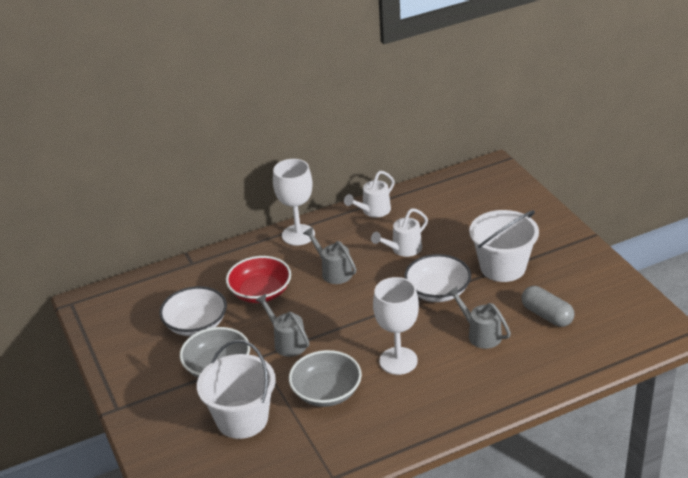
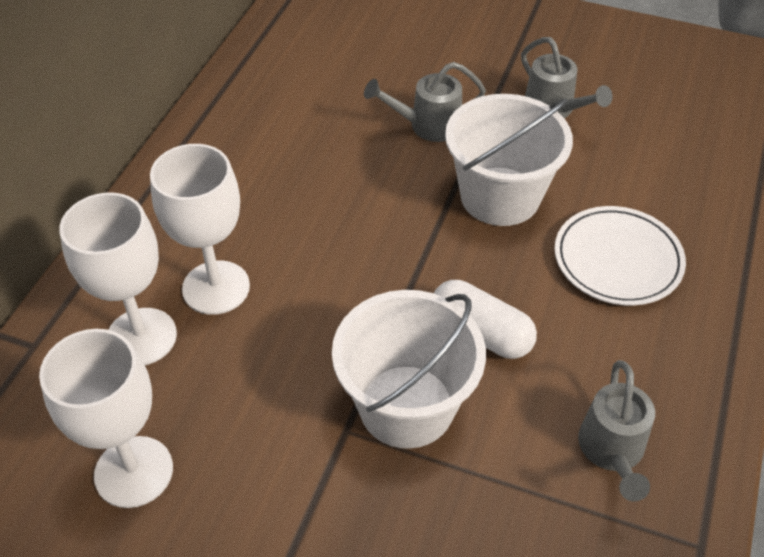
grey bowl: [180,327,250,378] [289,350,362,407] = 2 -> none = 0
grey capsule: [521,286,575,327] = 1 -> none = 0
red bowl: [226,256,291,303] = 1 -> none = 0
white bowl: [160,286,227,336] [404,254,471,302] = 2 -> none = 0
white capsule: none = 0 -> [434,280,537,359] = 1
white goblet: [273,159,315,246] [373,277,419,375] = 2 -> [39,329,173,508] [59,193,177,365] [150,144,250,315] = 3
white plate: none = 0 -> [554,206,686,306] = 1
white watering can: [344,171,395,217] [371,208,428,257] = 2 -> none = 0

